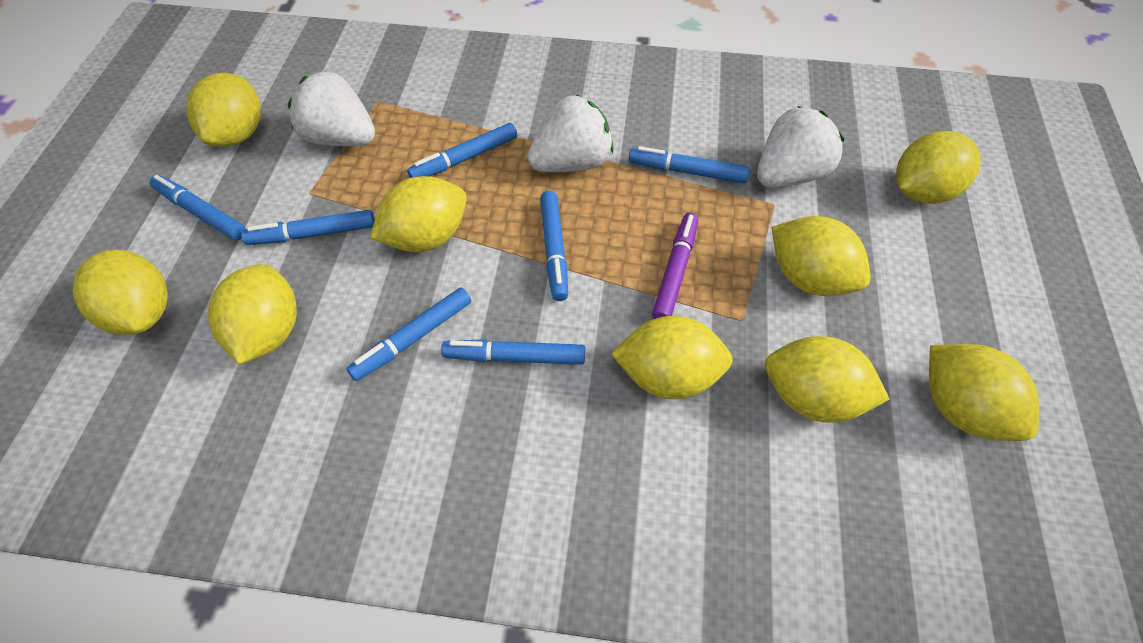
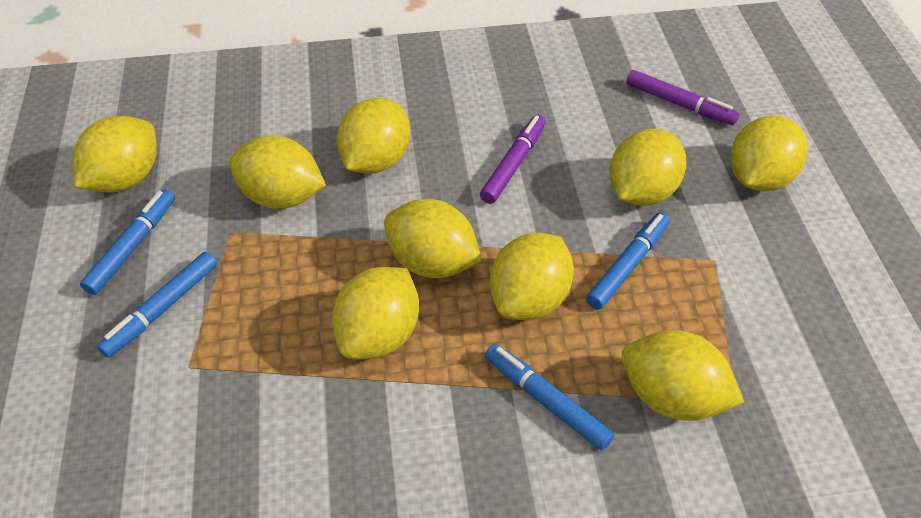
blue marker: [150,175,246,240] [241,210,375,245] [347,287,471,381] [407,123,517,178] [441,339,585,365] [540,191,568,301] [629,146,750,183] = 7 -> [80,189,175,295] [97,252,217,358] [485,344,614,450] [586,212,670,310] = 4
purple marker: [652,213,698,319] = 1 -> [480,115,546,204] [626,70,739,125] = 2
white strawberry: [288,71,375,146] [527,95,613,172] [757,106,844,187] = 3 -> none = 0

